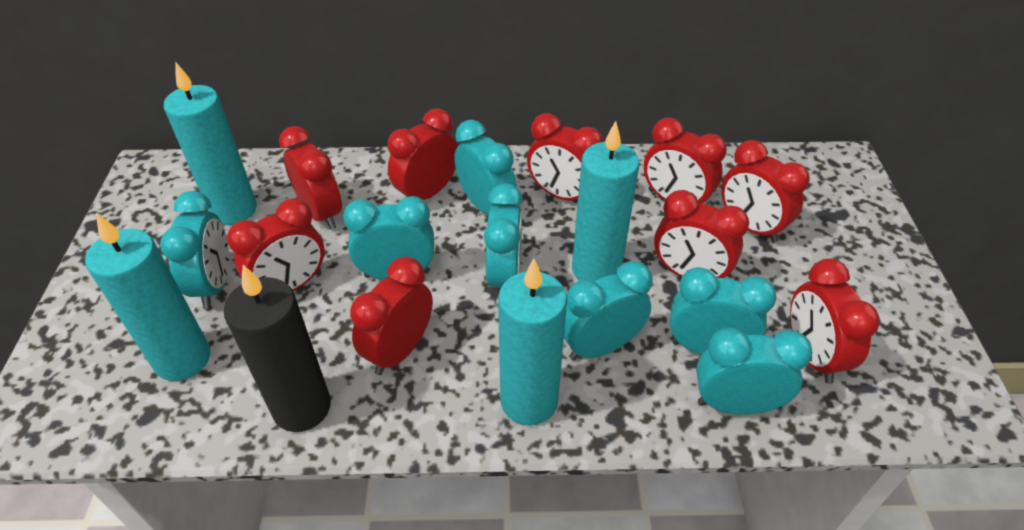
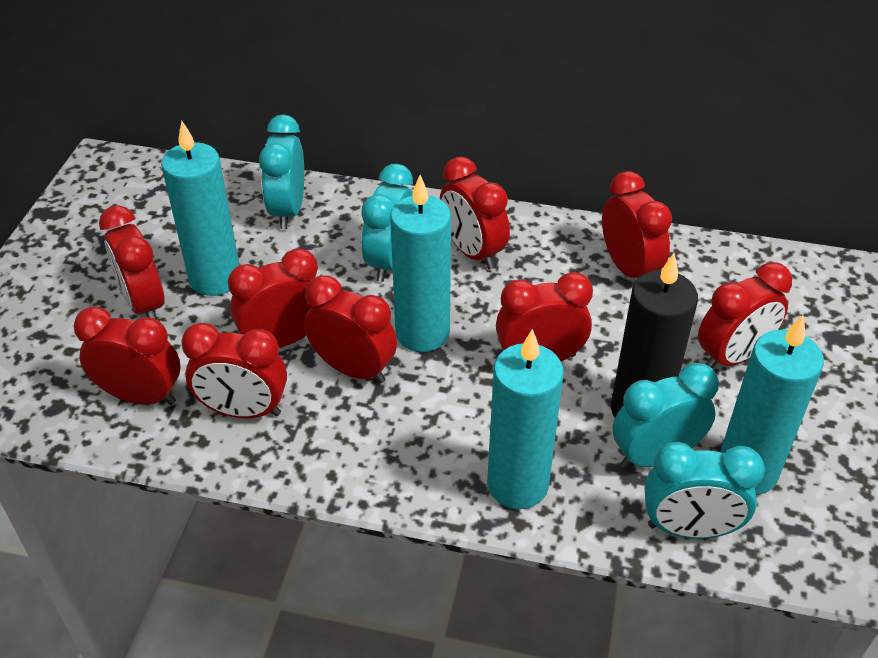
turquoise clock: [160,191,229,309] [343,196,434,280] [454,120,517,214] [484,183,523,291] [564,261,652,361] [670,267,777,355] [696,328,812,415] = 7 -> [259,114,304,229] [361,164,413,282] [613,363,719,469] [645,442,765,539] = 4

